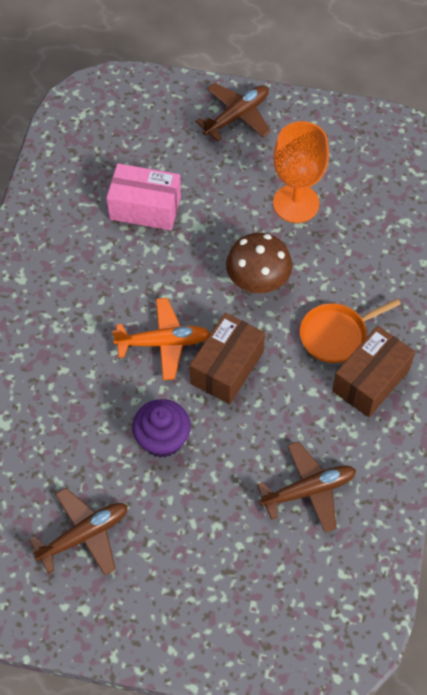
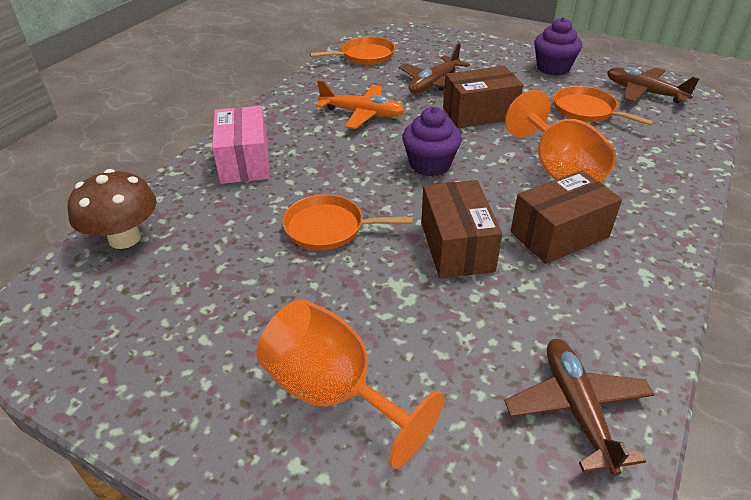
brown box: [190,313,265,404] [332,325,415,417] = 2 -> [421,180,503,278] [443,66,523,128] [511,170,622,264] = 3
orange goblet: [273,121,329,223] = 1 -> [256,299,444,469] [505,90,616,182] = 2
orange pan: [300,299,401,363] = 1 -> [282,194,413,250] [310,37,395,65] [553,86,654,126] = 3
purple cupcake: [132,399,191,458] = 1 -> [402,107,462,177] [534,17,582,76] = 2

